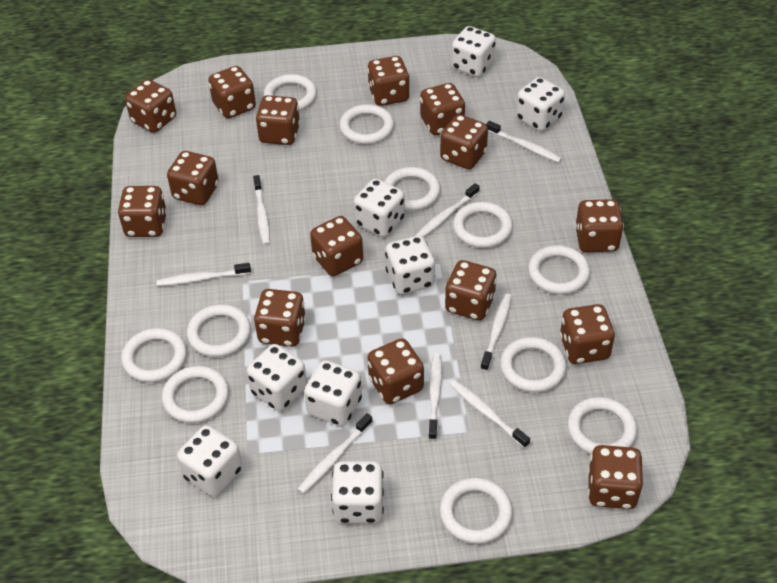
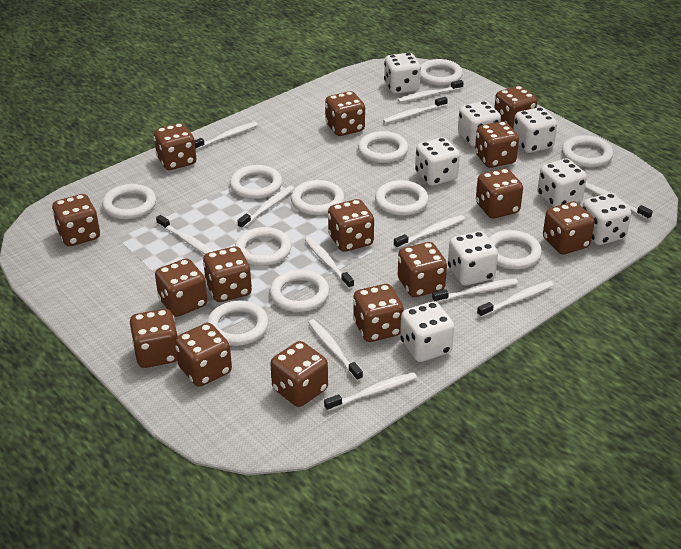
white toothbrush: [157,263,251,286] [253,175,270,245] [297,413,373,494] [415,183,480,237] [428,353,442,440] [450,380,530,448] [480,294,512,371] [486,121,562,163] = 8 -> [156,215,213,254] [194,122,258,150] [237,186,294,229] [305,237,354,289] [308,319,363,381] [324,372,417,411] [383,97,448,123] [394,215,465,249] [398,80,464,103] [432,278,518,303] [477,281,554,318] [585,182,653,220] = 12

